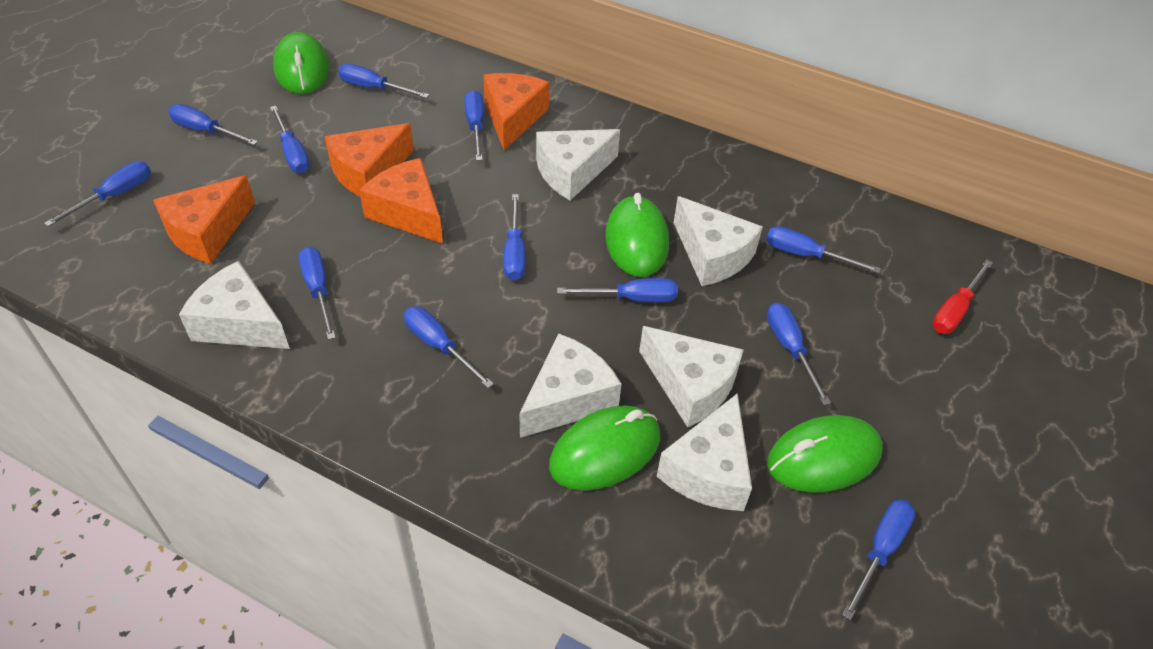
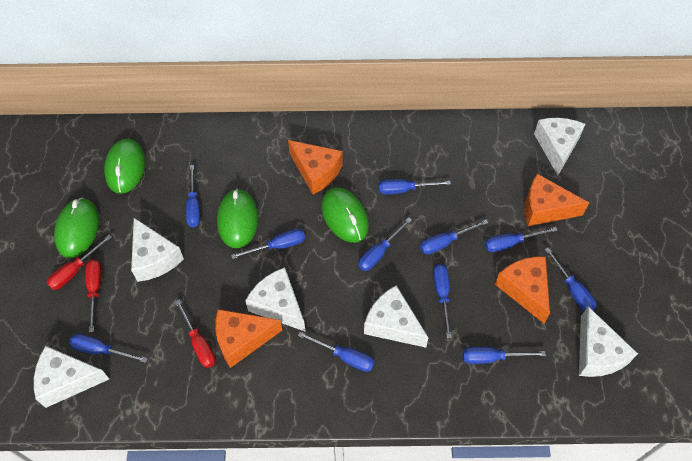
blue screwdriver: [44,161,151,227] [168,104,258,145] [270,106,310,173] [298,247,336,340] [338,64,429,98] [404,306,494,388] [464,90,484,161] [503,194,525,281] [557,278,678,302] [766,226,881,273] [767,303,831,405] [842,499,915,620] = 12 -> [69,334,148,363] [186,165,200,227] [231,229,305,259] [298,332,375,372] [359,218,412,271] [379,179,451,194] [420,219,489,254] [433,264,452,338] [463,347,546,364] [485,227,558,252] [545,247,596,311] = 11
red screwdriver: [932,260,993,334] = 1 -> [47,235,112,290] [85,259,102,332] [175,300,215,368] = 3

